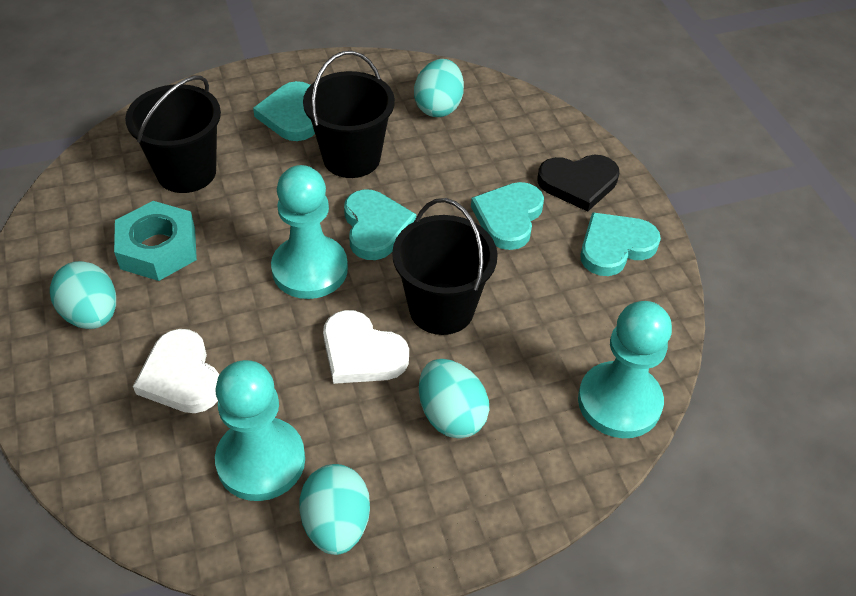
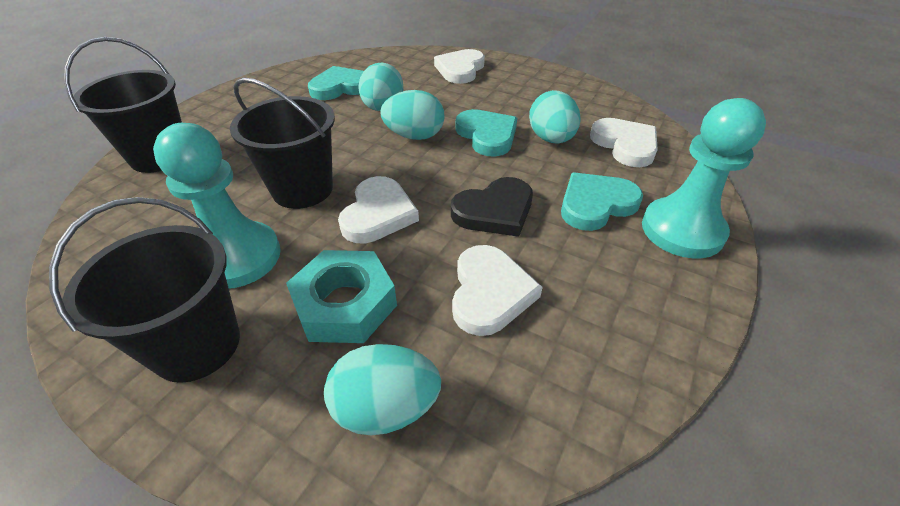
turquoise heart: [253,81,315,141] [344,189,416,260] [471,182,544,250] [580,212,661,276] = 4 -> [308,66,364,100] [455,109,517,157] [561,172,643,231] = 3
turquoise pawn: [215,360,305,501] [271,165,348,299] [578,301,672,438] = 3 -> [153,123,281,289] [642,98,766,258] = 2
white heart: [133,329,219,413] [323,310,409,384] = 2 -> [338,176,419,243] [434,49,485,84] [452,245,543,336] [590,118,658,167] = 4

